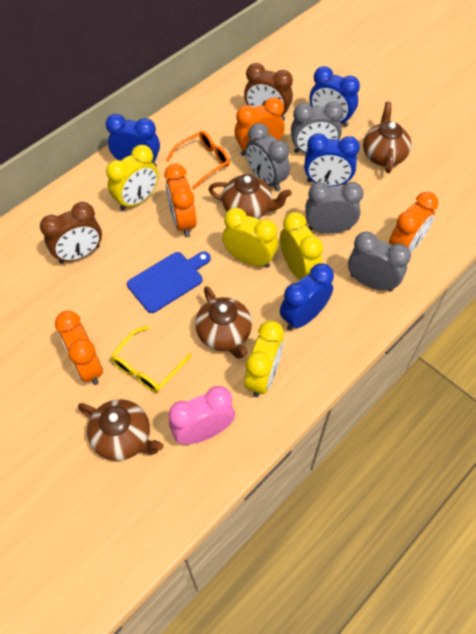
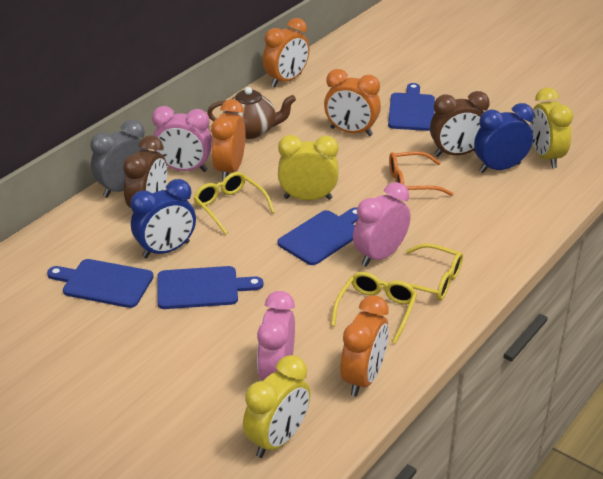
blue clock: [106,114,160,167] [280,263,334,331] [304,133,360,186] [310,66,360,127] = 4 -> [131,179,196,258] [474,103,534,173] = 2
blue cutting board: [127,251,211,313] = 1 -> [47,259,154,308] [157,266,263,309] [277,207,358,265] [388,83,435,131] = 4
brown teapot: [78,399,163,461] [195,286,252,359] [208,174,292,219] [363,102,411,173] = 4 -> [207,87,296,139] = 1
grey clock: [246,123,290,191] [291,101,344,153] [305,182,364,233] [348,232,411,292] = 4 -> [90,120,148,198] = 1
pink clock: [168,386,235,445] = 1 -> [152,106,212,172] [257,291,295,381] [353,182,410,267] = 3
yellow clock: [106,145,159,211] [222,207,278,268] [244,321,284,397] [280,212,323,280] = 4 -> [243,355,311,458] [278,135,339,200] [530,87,573,168] = 3
yellow glasses: [111,326,192,393] = 1 -> [193,172,275,235] [331,272,417,344] [383,243,463,301] = 3

